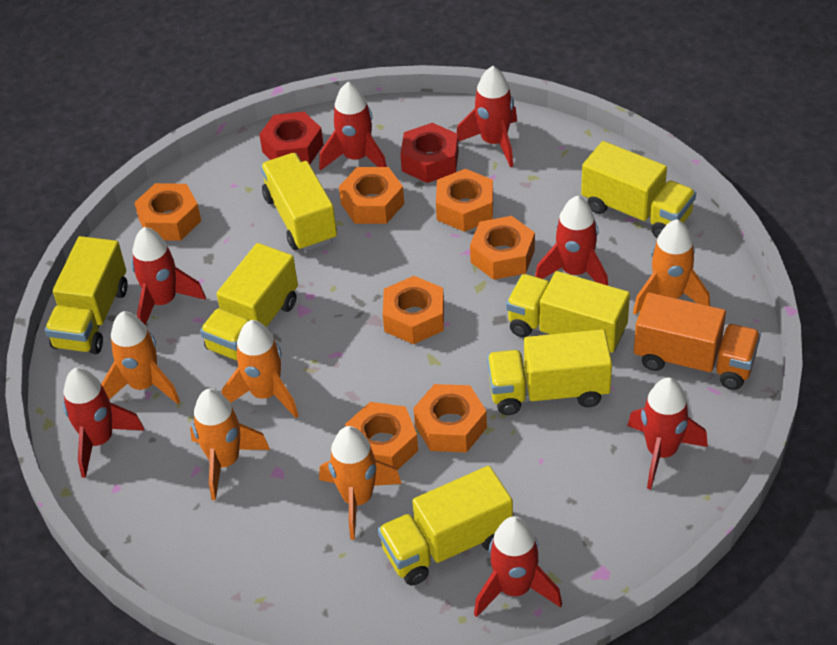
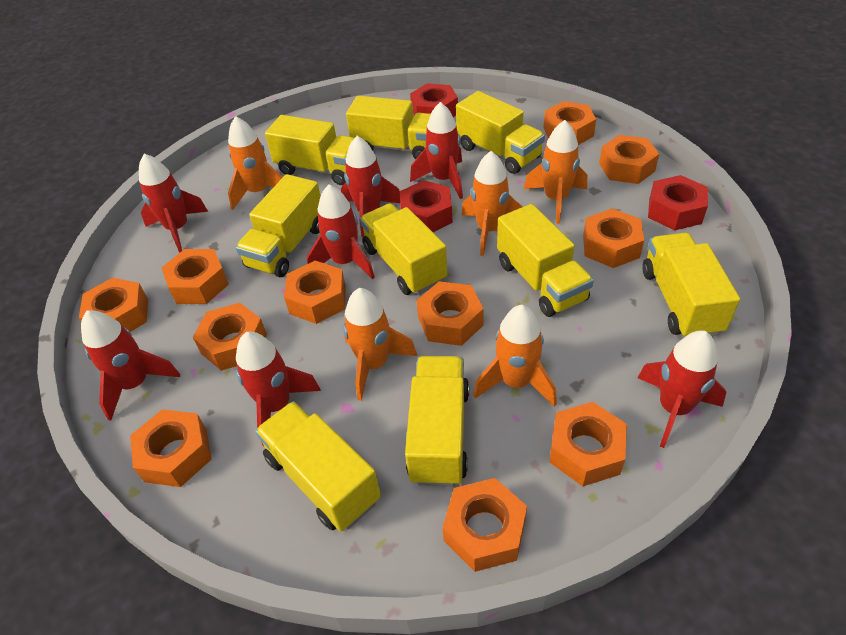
orange nut: [134,183,201,241] [339,167,404,224] [345,402,418,470] [383,276,444,344] [413,384,487,452] [436,169,493,232] [470,216,535,280] = 7 -> [79,278,148,332] [130,409,212,487] [162,249,229,304] [193,303,267,371] [284,261,346,324] [416,281,484,346] [442,478,527,572] [543,101,596,145] [549,402,627,486] [583,208,644,268] [599,135,659,184] = 11
orange truck: [634,292,761,390] = 1 -> none = 0
red nut: [259,112,323,164] [400,123,459,183] = 2 -> [400,180,453,232] [410,83,458,117] [648,175,708,231] = 3
yellow truck: [45,236,128,354] [200,243,298,360] [260,153,337,251] [378,466,513,586] [487,329,612,415] [506,271,630,353] [581,141,696,238] = 7 -> [236,174,321,277] [255,401,381,531] [265,115,354,185] [346,96,431,159] [360,203,447,295] [405,356,469,486] [456,91,545,174] [497,204,594,317] [642,233,740,336] = 9

